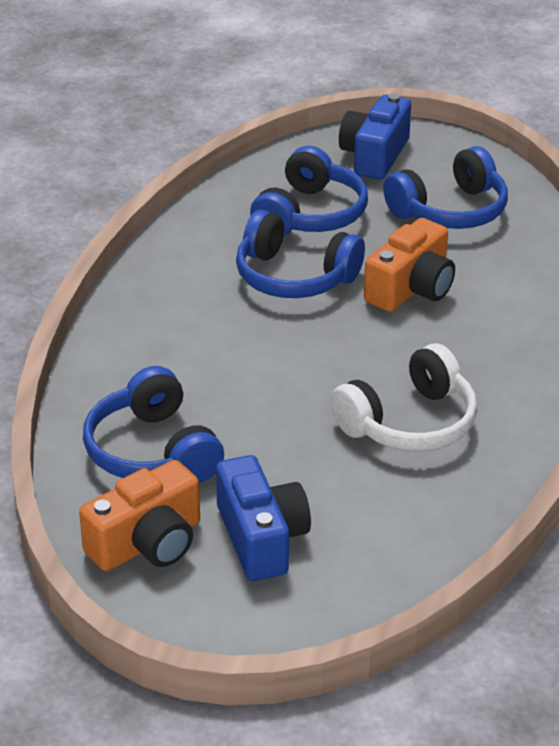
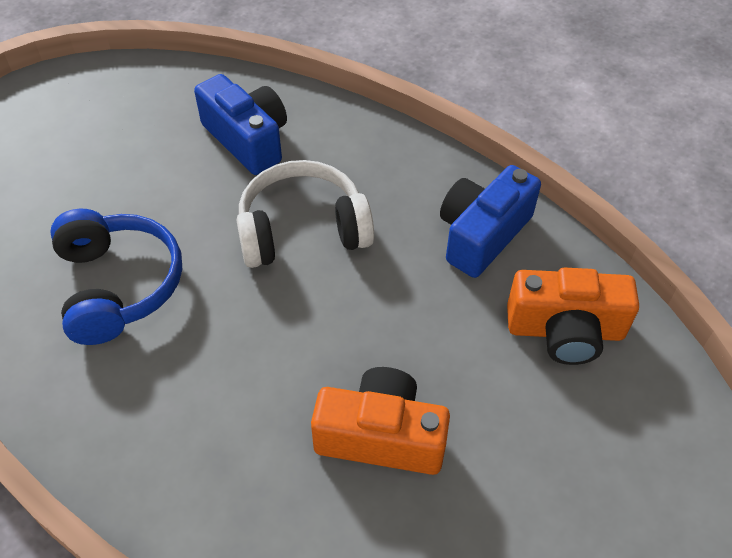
blue headphones: [83,366,224,483] [236,210,365,298] [250,146,368,236] [383,146,508,229] = 4 -> [50,209,182,345] = 1

